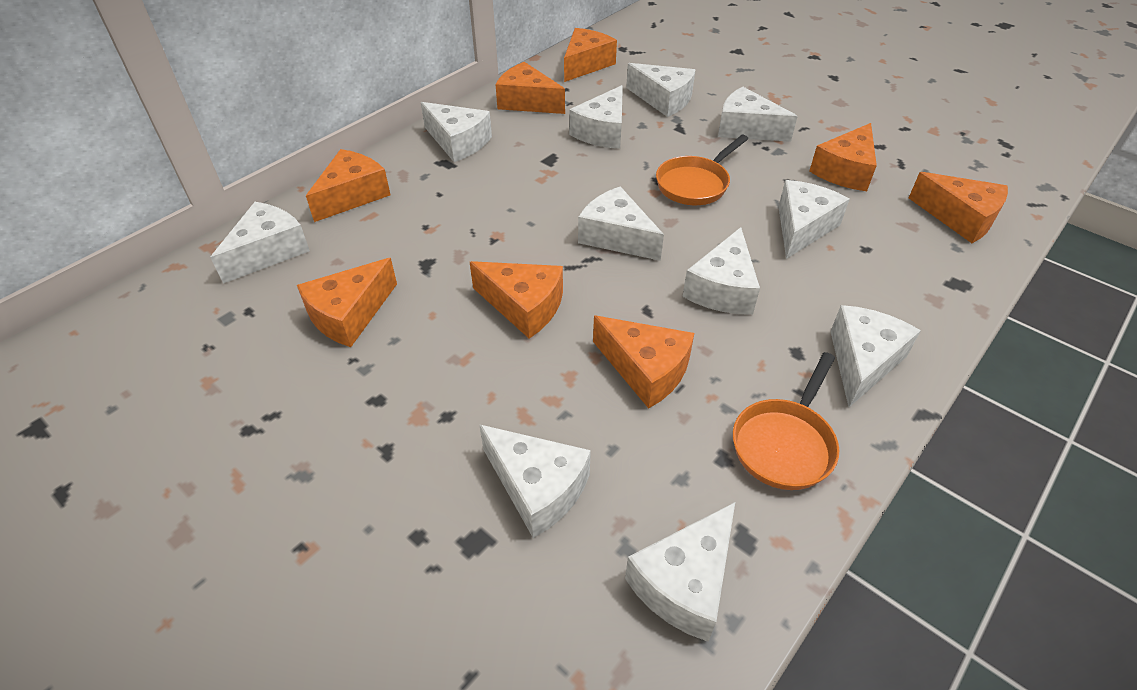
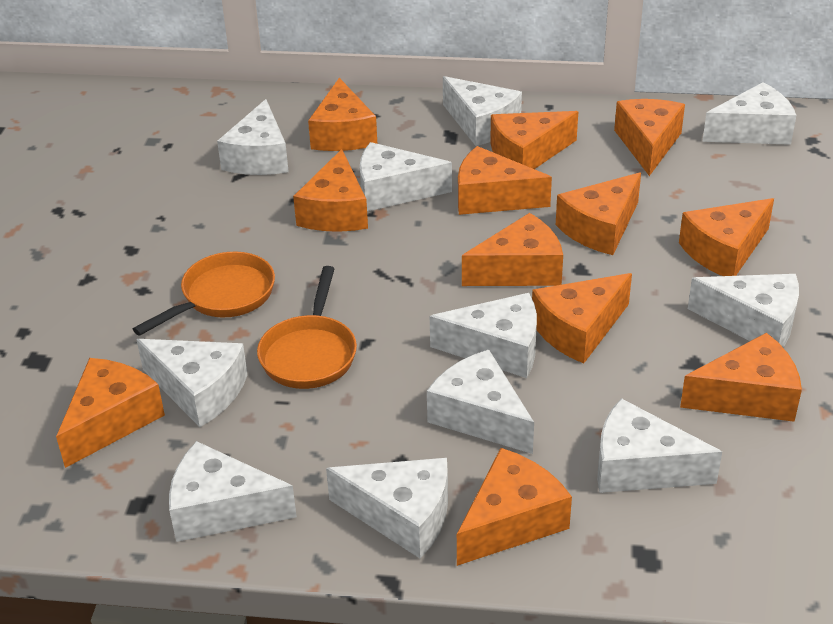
orange cheese: [297,258,397,347] [306,149,390,222] [470,261,563,338] [495,62,565,114] [564,28,617,82] [593,316,694,409] [809,123,877,191] [909,172,1008,243] = 8 -> [56,358,165,468] [293,149,368,232] [308,78,377,151] [457,448,572,566] [458,146,552,215] [462,213,563,286] [490,111,578,169] [532,273,632,363] [556,172,641,255] [614,99,685,176] [679,198,774,276] [680,333,802,422] = 12

